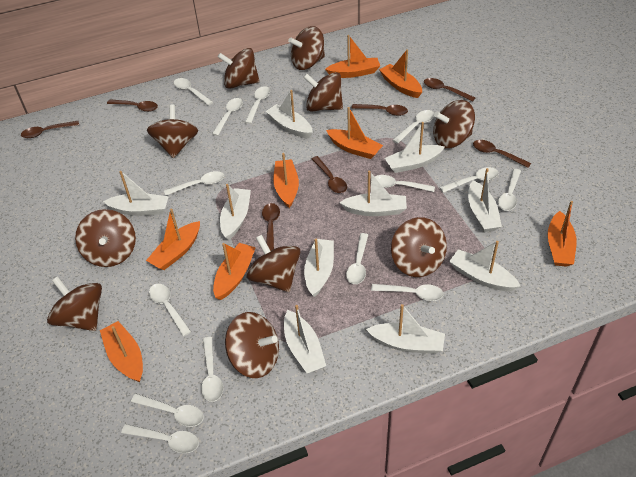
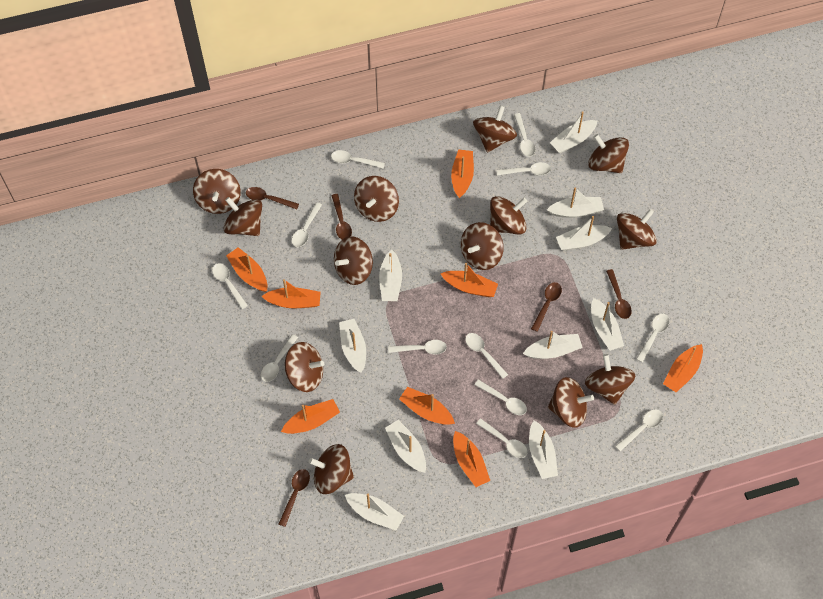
brown spinning top: [47,276,102,331] [75,209,136,267] [147,105,198,158] [218,48,260,89] [225,312,279,378] [247,235,300,292] [288,26,325,70] [303,72,343,111] [391,217,447,277] [433,100,475,148] = 10 -> [193,169,241,214] [224,197,262,236] [285,342,324,392] [309,444,354,494] [334,237,373,285] [354,176,399,222] [461,222,504,270] [473,105,517,153] [490,196,527,234] [548,377,594,428] [585,354,635,405] [588,134,629,173] [617,209,657,250] = 13
brown spoon: [21,121,79,138] [107,99,158,112] [262,203,280,251] [312,156,347,193] [351,104,408,116] [424,78,475,102] [473,140,531,168] = 7 -> [246,187,299,209] [278,469,310,527] [331,194,352,240] [531,282,562,332] [606,269,632,319] = 5
white spoon: [121,424,199,453] [131,394,204,427] [149,284,191,336] [164,171,224,196] [174,78,213,105] [201,337,223,402] [212,98,243,136] [245,86,270,124] [346,233,368,284] [371,284,444,301] [375,175,435,192] [392,110,434,144] [440,167,499,193] [498,169,521,211] = 14 -> [212,263,248,309] [261,334,298,382] [292,202,322,247] [331,150,385,169] [388,340,447,355] [465,333,508,379] [474,379,527,415] [476,418,527,458] [496,162,551,175] [514,113,536,157] [615,409,663,451] [636,314,669,362] = 12

